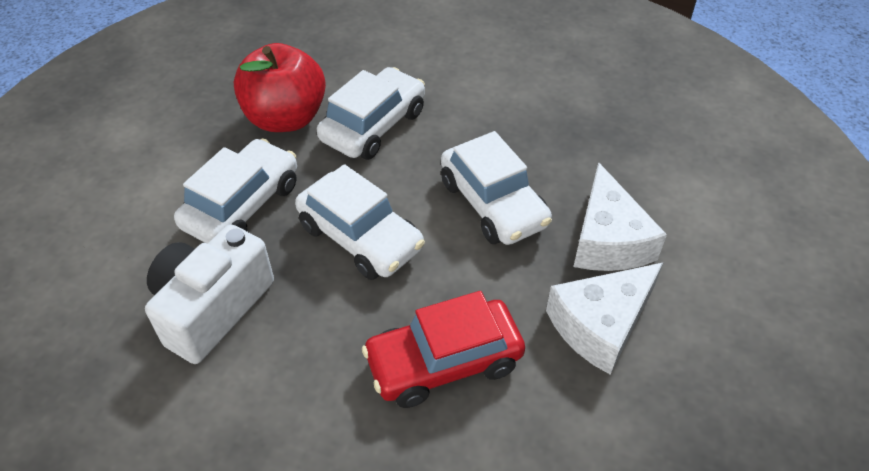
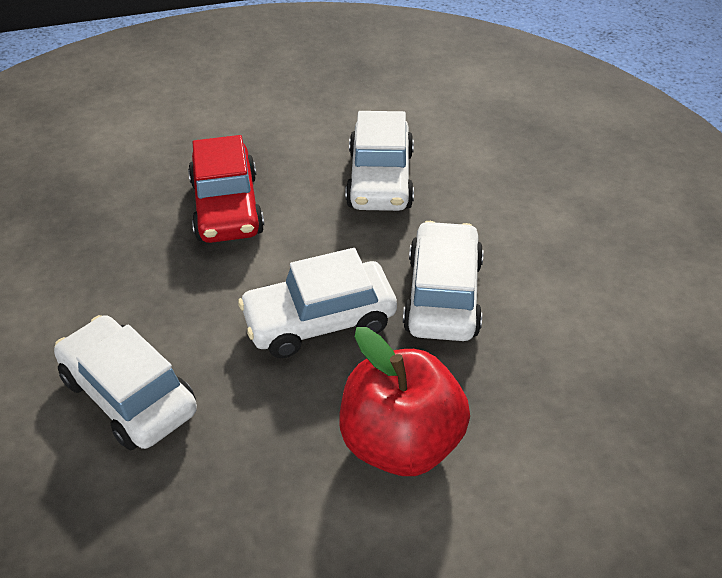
white camera: [145,224,274,364] = 1 -> none = 0
white cheese: [546,262,664,375] [573,162,667,271] = 2 -> none = 0

